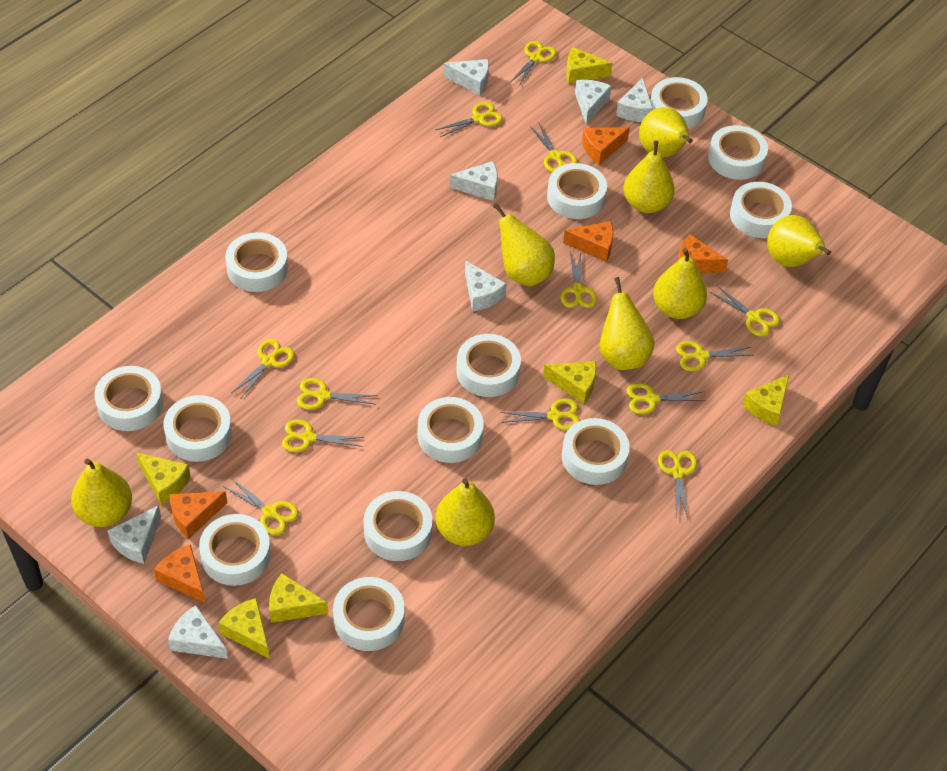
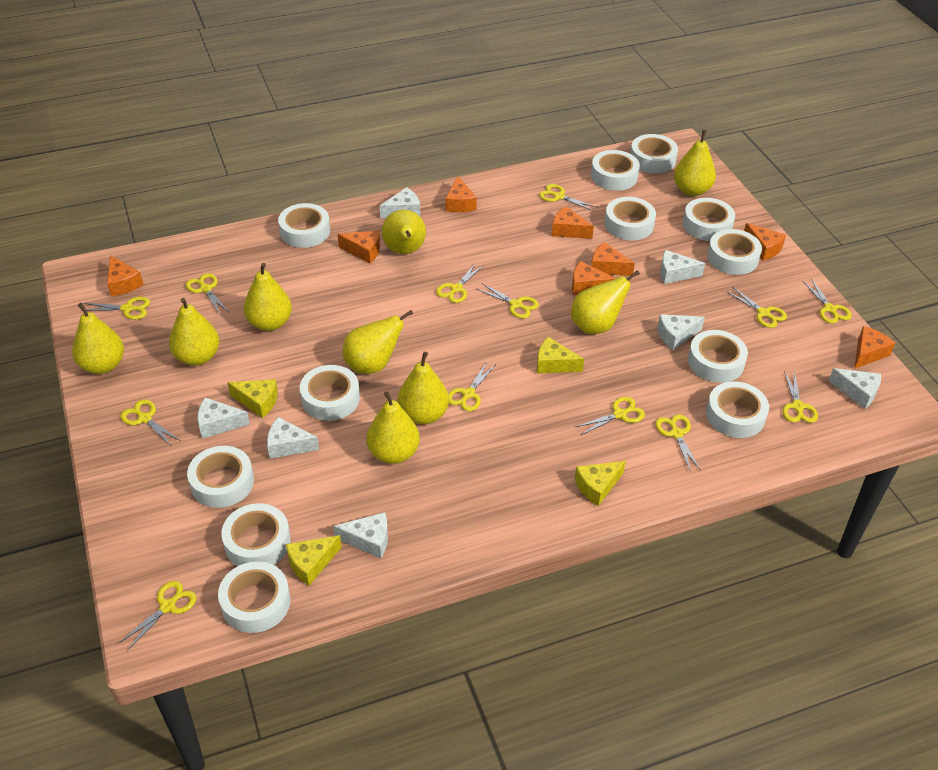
orange cheese: [154,544,205,603] [169,491,227,539] [563,221,614,262] [582,127,630,165] [677,234,728,273] = 5 -> [107,256,144,296] [338,231,380,263] [445,176,477,212] [552,206,594,239] [572,261,616,295] [591,242,635,276] [744,223,786,261] [854,326,895,369] = 8
white tape: [94,366,163,431] [164,395,232,462] [199,514,271,586] [225,232,288,292] [333,577,405,651] [364,491,433,561] [417,397,484,463] [456,334,521,397] [547,163,607,219] [562,418,630,485] [651,77,708,129] [708,125,768,180] [730,182,792,238] = 13 -> [187,446,254,508] [218,561,290,633] [221,503,291,566] [278,203,330,248] [300,365,360,421] [591,150,640,191] [604,197,656,240] [630,134,678,174] [683,198,735,241] [688,330,748,383] [706,381,769,438] [707,229,762,275] = 12
yellow cheese: [136,453,191,505] [218,598,270,659] [269,573,328,623] [543,361,596,404] [566,47,613,84] [742,374,789,426] = 6 -> [227,379,278,418] [286,535,342,586] [537,337,584,373] [575,461,626,506] = 4
yellow pear: [71,459,132,527] [435,478,495,546] [493,203,555,286] [600,277,655,370] [623,140,675,213] [639,107,693,157] [653,248,707,319] [767,215,831,267] = 8 -> [72,303,124,374] [169,298,219,366] [243,263,292,331] [343,310,413,374] [366,391,420,464] [382,210,426,254] [398,352,449,425] [571,270,640,334] [674,130,716,196] = 9

